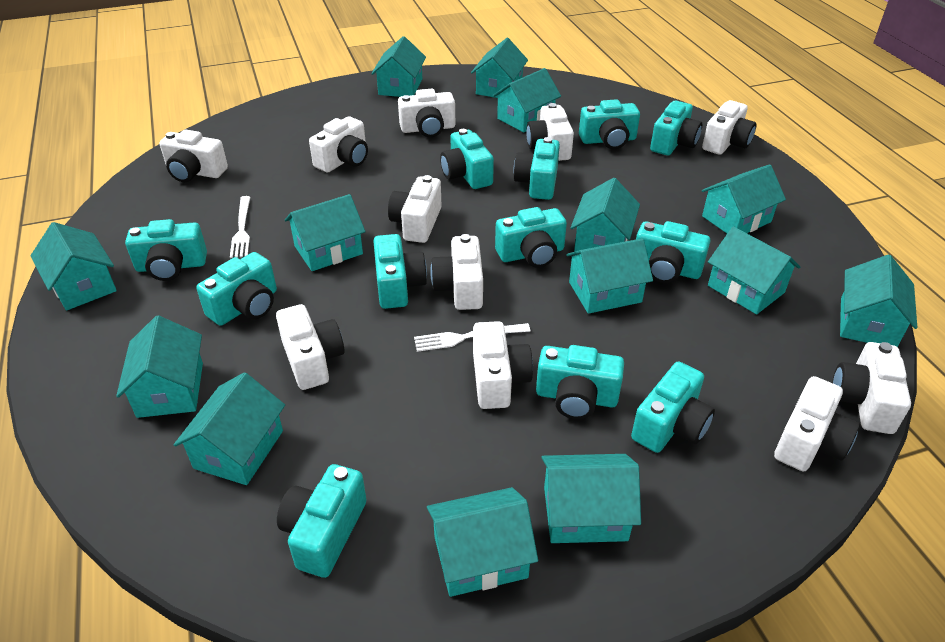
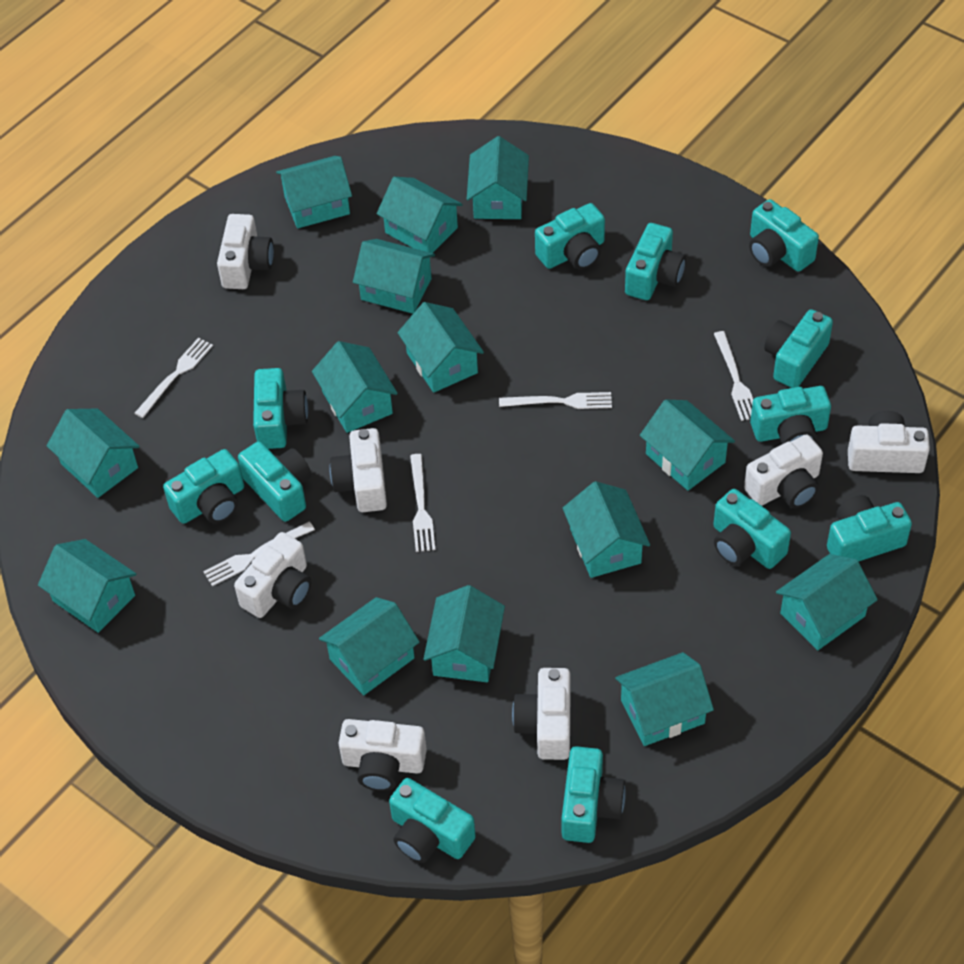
white camera: [159,130,228,182] [276,304,344,390] [309,116,368,172] [388,175,442,243] [398,89,455,137] [430,234,483,310] [473,321,533,409] [526,103,574,161] [702,100,756,155] [774,376,860,471] [832,342,911,434] = 11 -> [217,214,274,289] [234,532,311,618] [329,428,387,512] [339,719,427,791] [512,668,571,760] [744,434,823,508] [848,411,930,473] = 7
white fork: [230,196,250,258] [414,323,530,352] = 2 -> [135,337,213,418] [203,521,315,586] [410,454,435,552] [499,392,612,409] [714,331,753,421] = 5

